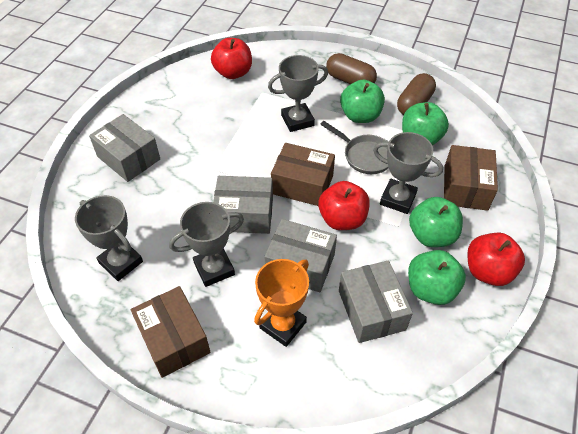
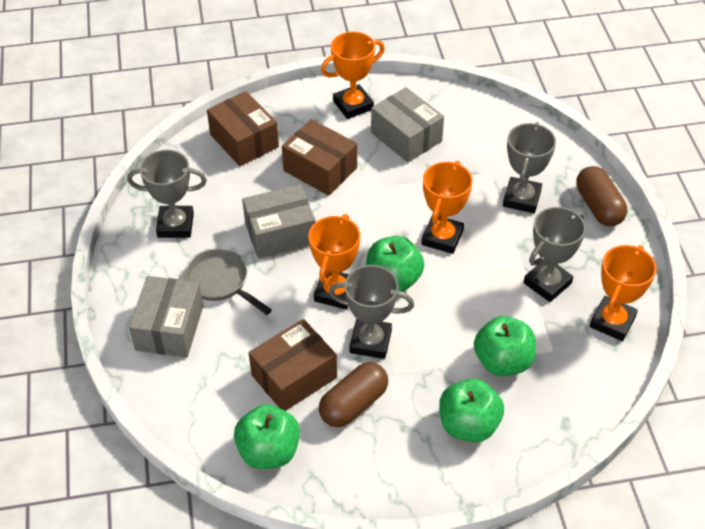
grey box: [89,114,160,182] [213,176,273,234] [264,219,337,292] [339,260,413,343] = 4 -> [129,276,203,358] [242,185,315,259] [371,87,444,162] = 3
orange trophy: [254,259,309,347] = 1 -> [309,214,360,310] [321,32,385,119] [422,161,473,254] [590,245,656,341] = 4
red apple: [211,38,252,79] [318,181,370,230] [467,233,525,286] = 3 -> none = 0

